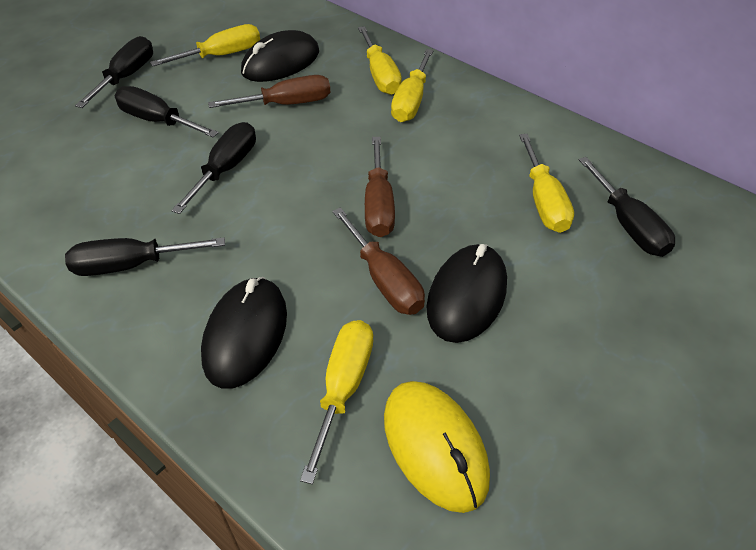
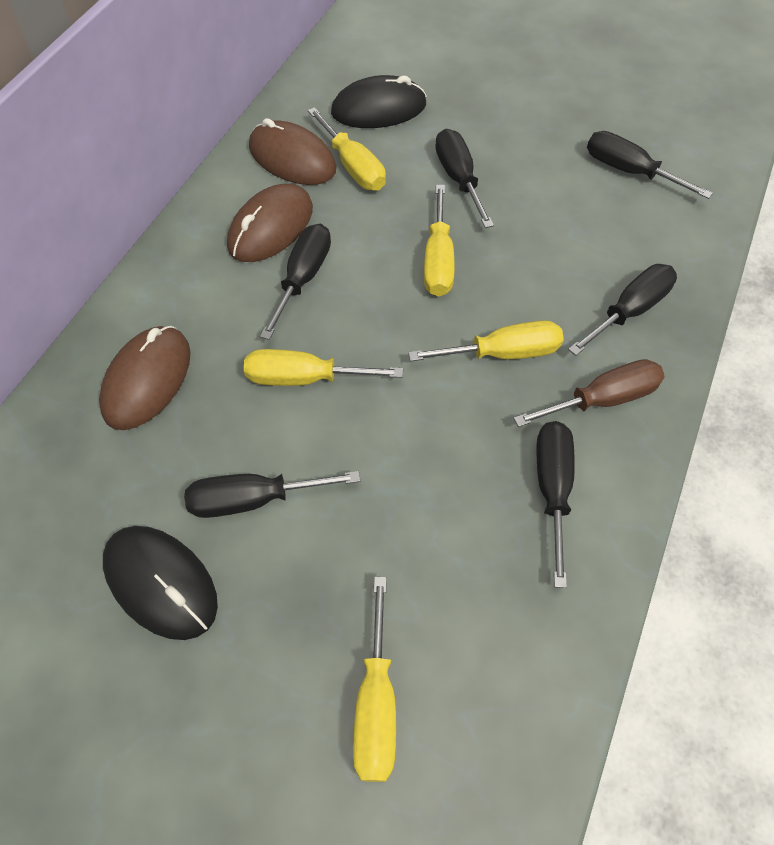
black mouse: [201,277,287,389] [241,30,319,82] [427,244,507,343] = 3 -> [103,526,218,640] [331,75,427,128] = 2
black screwdriver: [65,237,225,276] [75,36,153,108] [114,86,219,137] [171,122,256,214] [579,157,675,257] = 5 -> [184,471,360,518] [260,224,331,340] [435,129,494,228] [536,421,575,588] [568,264,677,356] [587,131,713,199] = 6
brown mouse: none = 0 -> [99,326,191,430] [227,184,313,262] [249,118,336,185] = 3
brown screwdriver: [208,75,330,108] [332,207,425,315] [365,137,395,237] = 3 -> [514,359,665,427] = 1
yellow mouse: [384,381,490,513] = 1 -> none = 0

